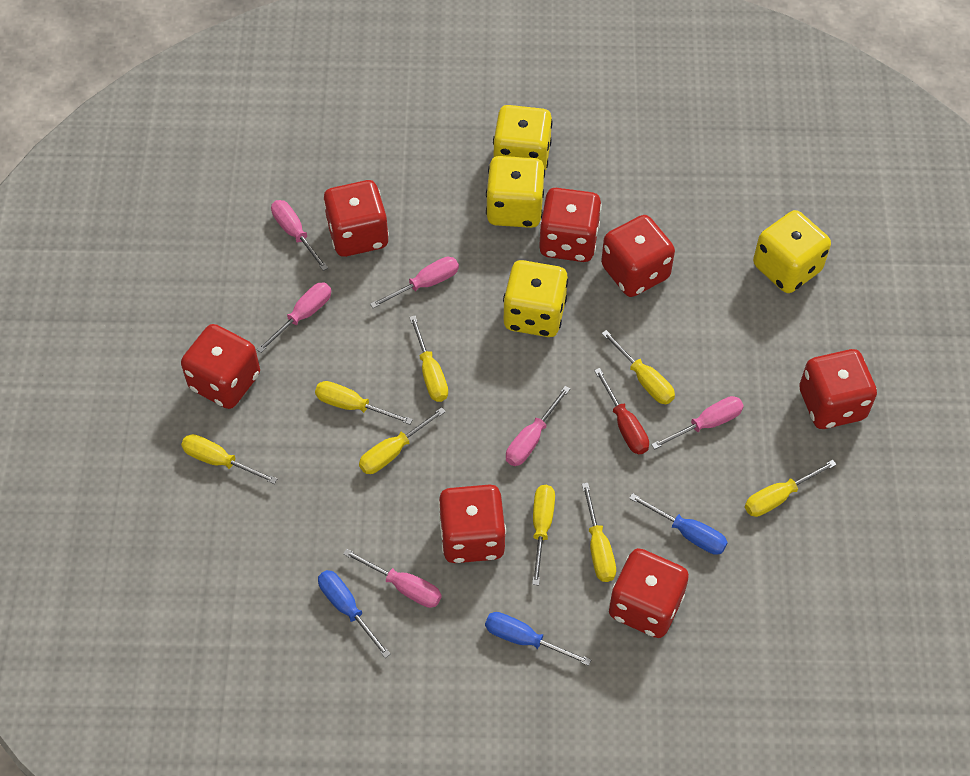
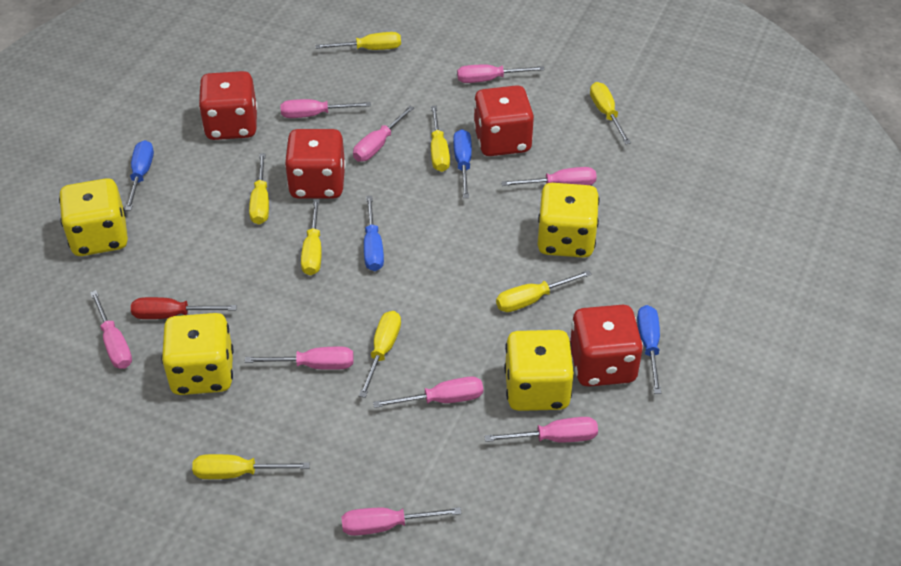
blue screwdriver: [318,570,391,658] [485,612,591,666] [629,493,728,555] = 3 -> [125,140,154,211] [364,196,384,271] [453,129,472,198] [637,305,661,394] = 4
pink screwdriver: [256,282,331,353] [271,200,328,271] [343,549,442,608] [370,257,459,308] [506,386,570,466] [651,396,744,450] = 6 -> [90,290,132,369] [245,346,354,370] [280,99,371,118] [342,507,462,536] [353,106,414,161] [373,376,483,408] [457,65,545,83] [484,417,598,442] [501,167,597,186] = 9
red dice: [181,324,260,409] [323,180,389,257] [438,484,506,563] [539,188,602,262] [601,215,675,297] [609,548,689,638] [799,349,877,429] = 7 -> [198,71,257,140] [284,129,346,199] [473,85,534,156] [570,305,643,387] = 4

